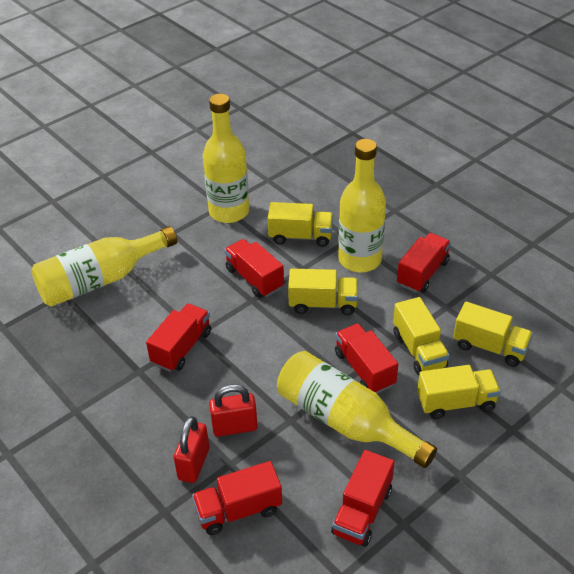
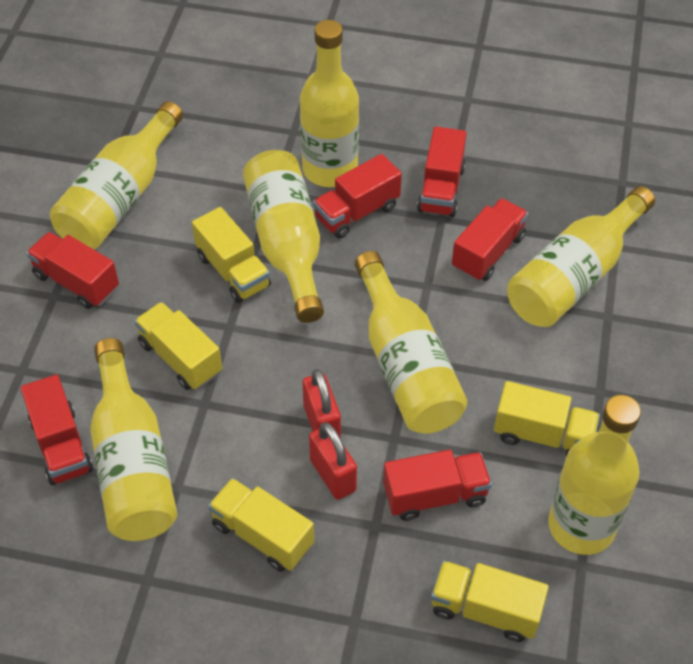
yellow bottle: [31,226,177,307] [203,94,249,223] [277,351,437,468] [338,139,386,273] = 4 -> [50,101,183,249] [90,338,178,541] [243,150,324,323] [300,20,359,187] [355,251,468,434] [507,186,655,327] [548,395,641,555] = 7

